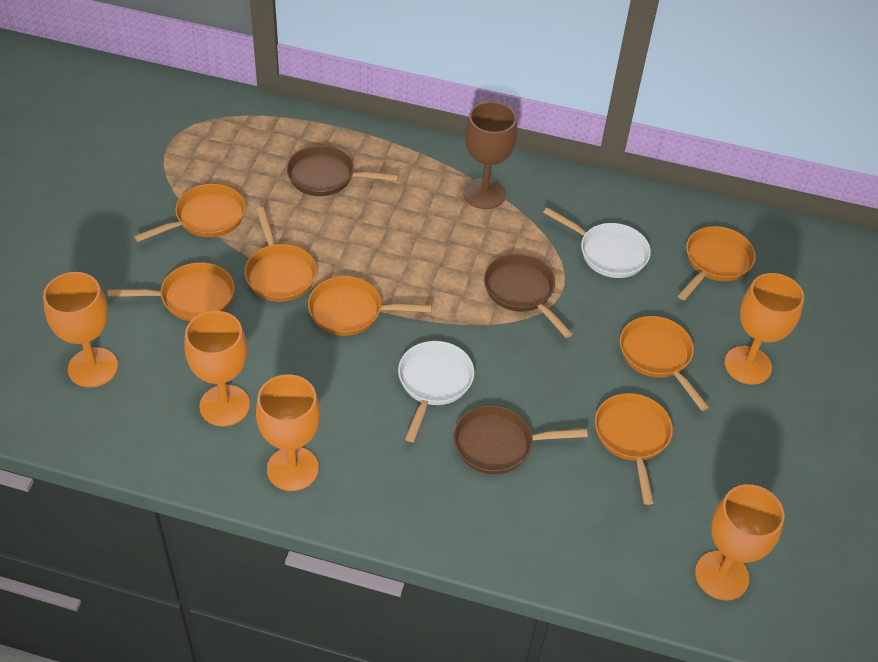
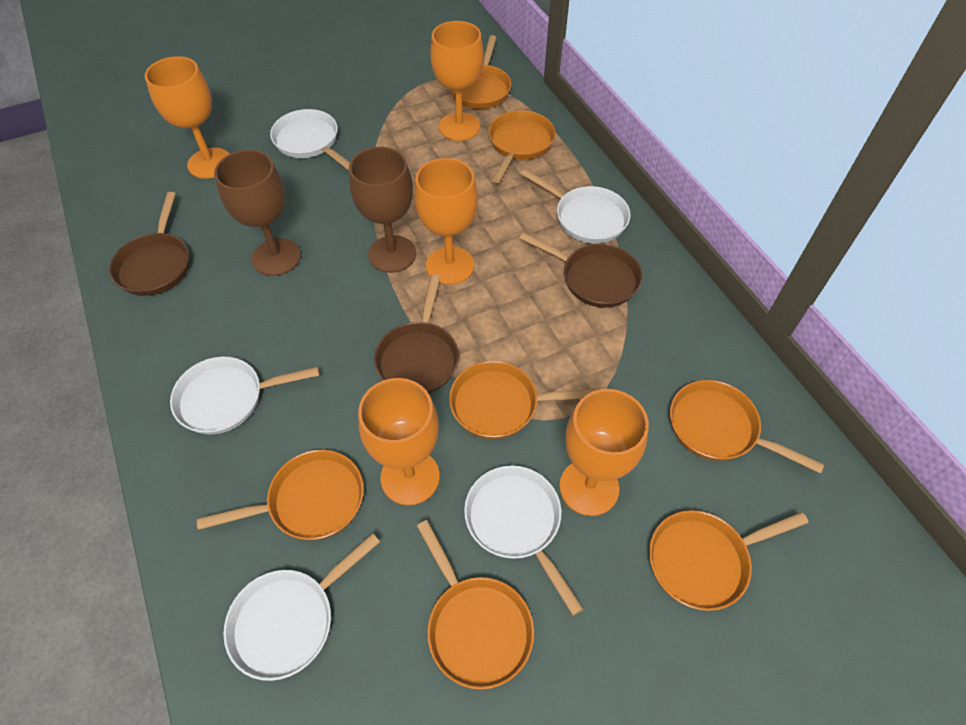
brown goblet: [463,101,517,209] = 1 -> [214,150,301,276] [349,147,416,273] = 2
white pan: [398,341,474,442] [543,207,651,278] = 2 -> [170,357,320,434] [223,533,380,681] [270,109,350,170] [464,466,584,616] [521,169,631,244] = 5

